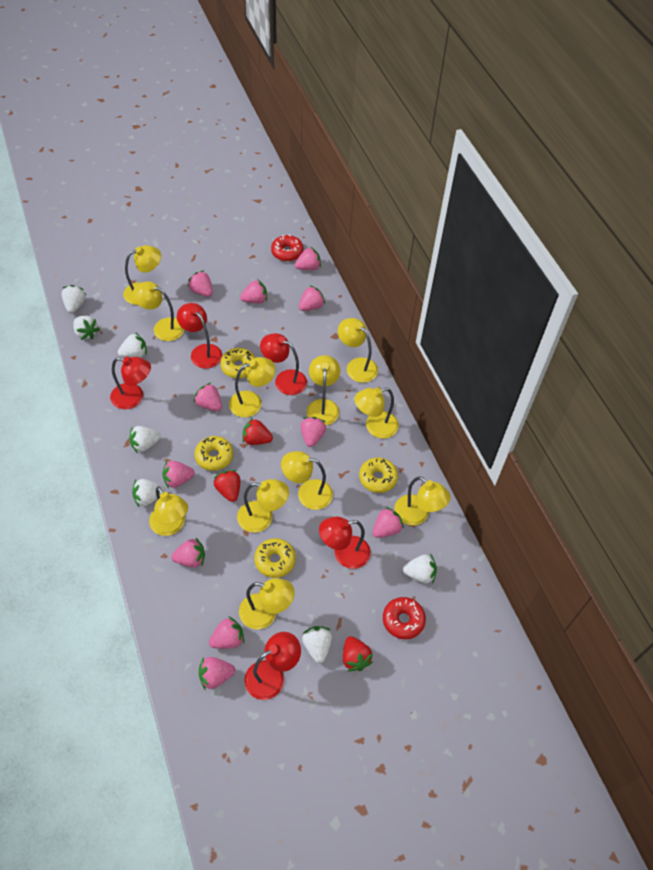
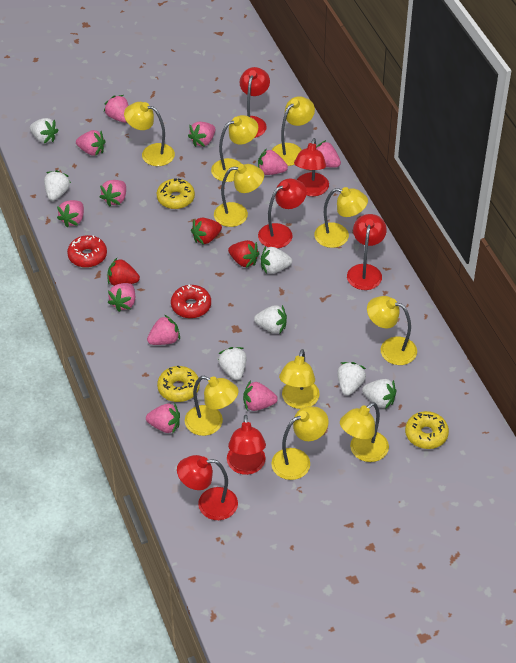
red lamp: [110,357,151,409] [177,303,222,369] [244,632,301,700] [260,333,307,395] [319,517,371,569] = 5 -> [177,455,238,520] [227,415,266,475] [239,67,270,138] [258,178,307,248] [294,138,329,196] [347,214,387,290] = 6
yellow donut: [194,436,233,471] [220,348,255,378] [254,538,296,578] [359,457,398,493] = 4 -> [157,179,195,209] [157,366,200,402] [405,411,449,449] = 3
yellow lamp: [123,245,161,305] [133,281,184,341] [149,486,188,536] [229,357,276,417] [237,479,289,533] [239,578,295,629] [281,451,333,510] [307,355,340,425] [338,318,378,383] [354,387,399,439] [394,476,450,526] = 11 -> [124,102,175,166] [185,376,239,436] [211,115,258,182] [214,164,264,227] [271,406,328,480] [272,96,315,166] [279,349,320,409] [314,187,368,248] [340,402,389,462] [367,296,417,365] = 10

